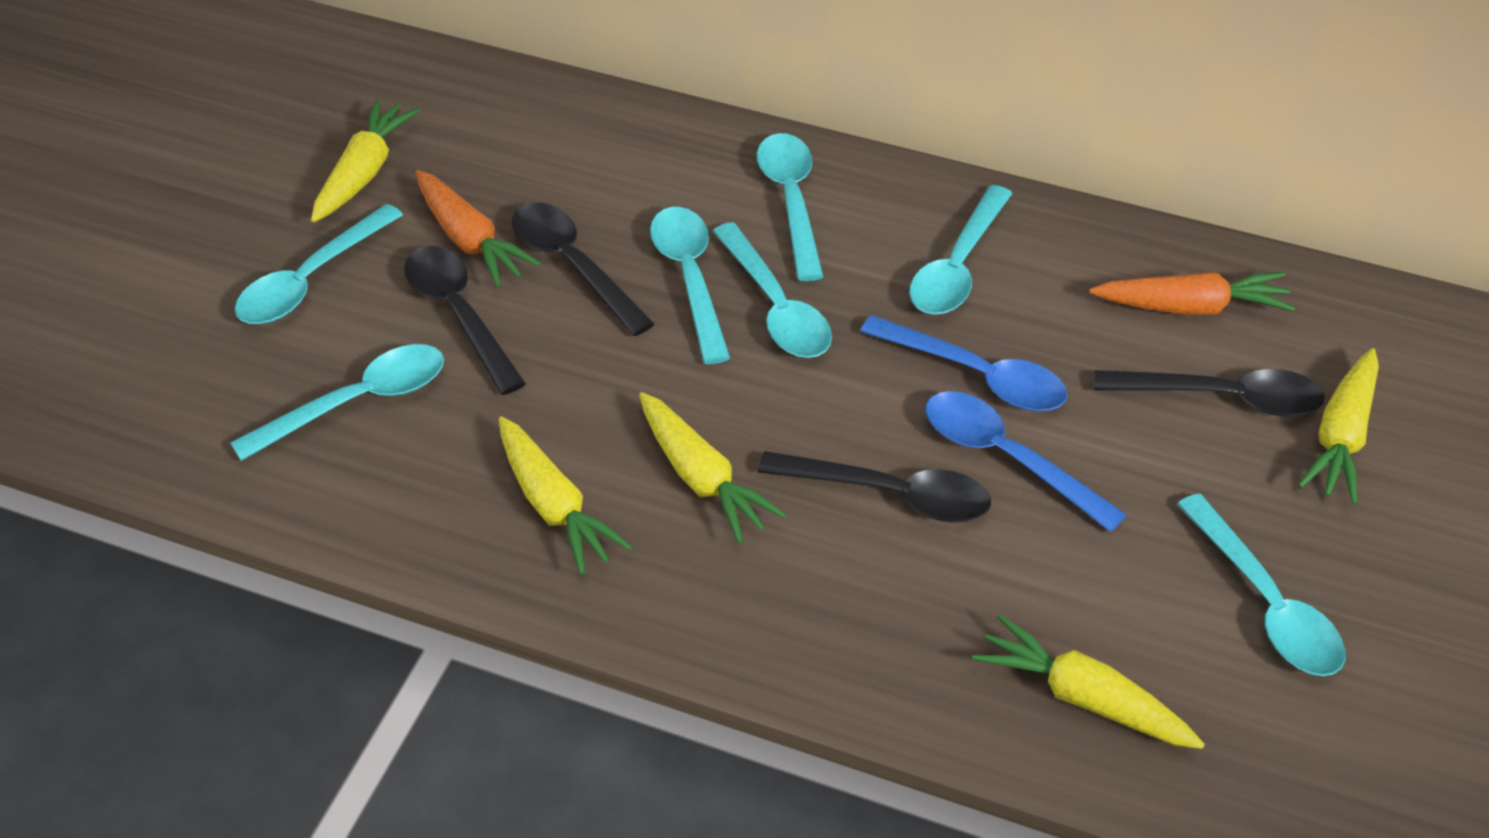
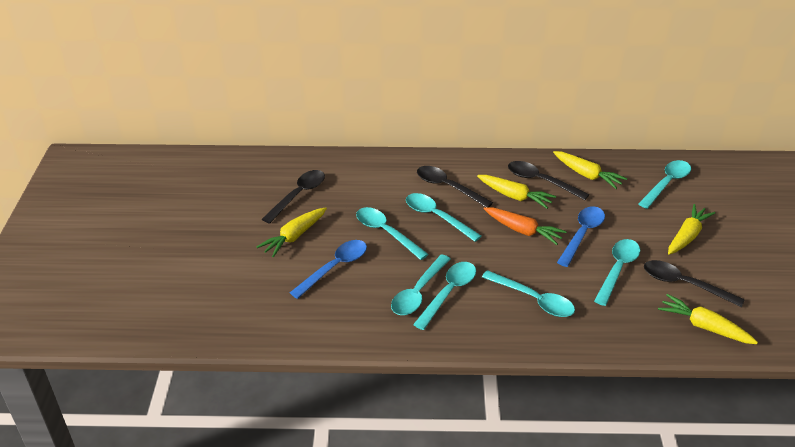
orange carrot: [416,170,541,287] [1089,272,1295,315] = 2 -> [484,207,567,245] = 1

